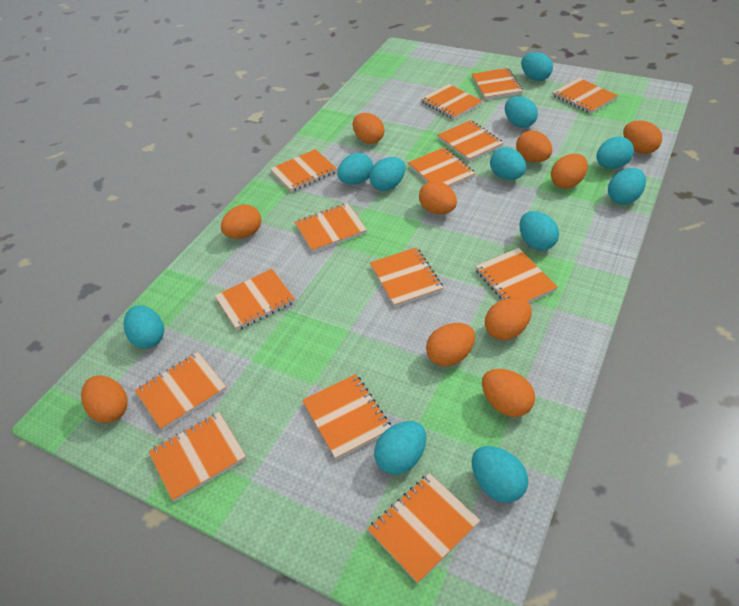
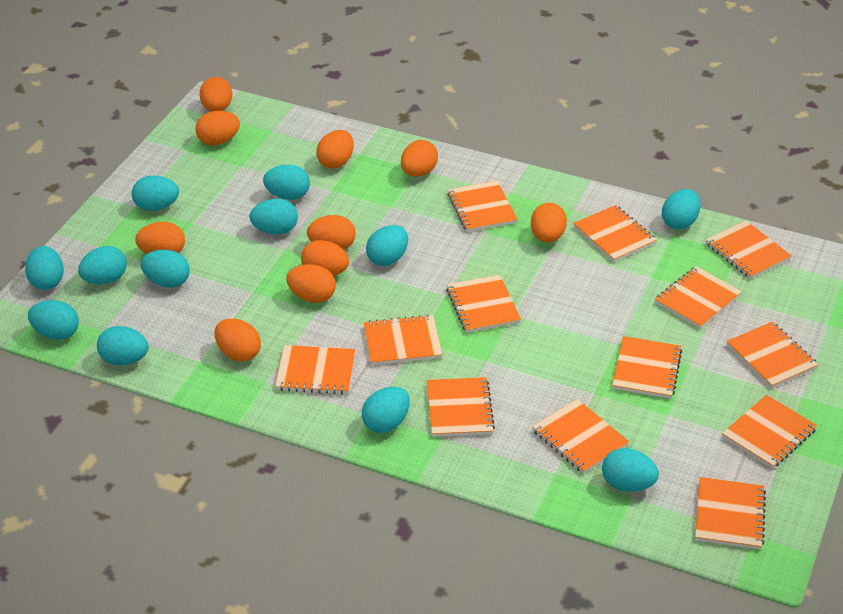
orange notebook: [135,352,227,431] [148,412,247,502] [215,269,295,330] [270,149,337,192] [295,203,367,253] [302,374,391,460] [368,473,480,584] [370,247,443,307] [408,147,476,187] [421,84,483,119] [438,120,503,162] [472,68,523,100] [475,248,558,303] [552,78,618,114] = 14 -> [275,345,355,395] [364,314,443,365] [427,377,495,437] [446,275,521,333] [447,181,518,232] [532,399,629,474] [573,205,657,262] [612,336,682,399] [655,266,742,329] [695,477,766,550] [706,220,792,279] [722,395,817,469] [726,322,819,388] = 13
turquoise egg: [124,305,164,348] [337,153,373,185] [369,157,406,191] [374,421,426,474] [472,446,528,503] [490,147,526,180] [505,96,538,128] [519,211,559,251] [521,52,553,81] [597,137,634,169] [608,168,646,205] = 11 -> [25,246,64,290] [28,300,79,340] [78,246,127,284] [97,326,149,365] [132,175,179,211] [141,250,190,288] [249,199,298,234] [263,165,310,200] [362,387,410,433] [366,225,408,266] [602,448,659,492] [662,189,701,230] = 12

